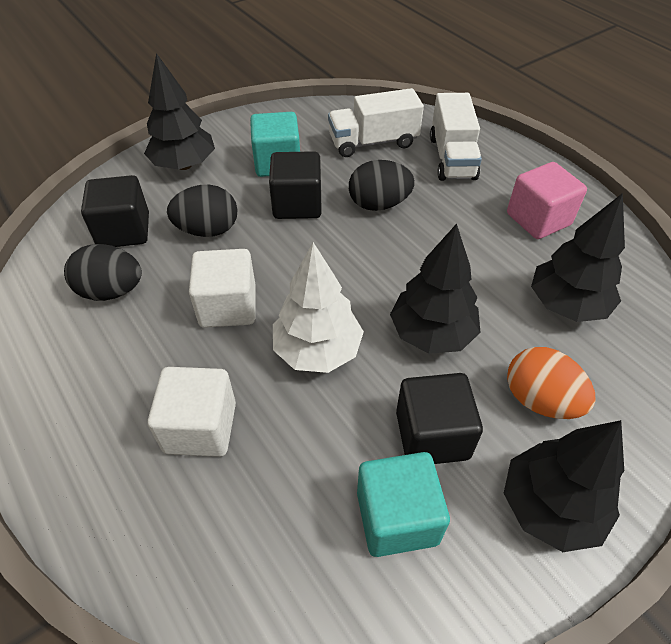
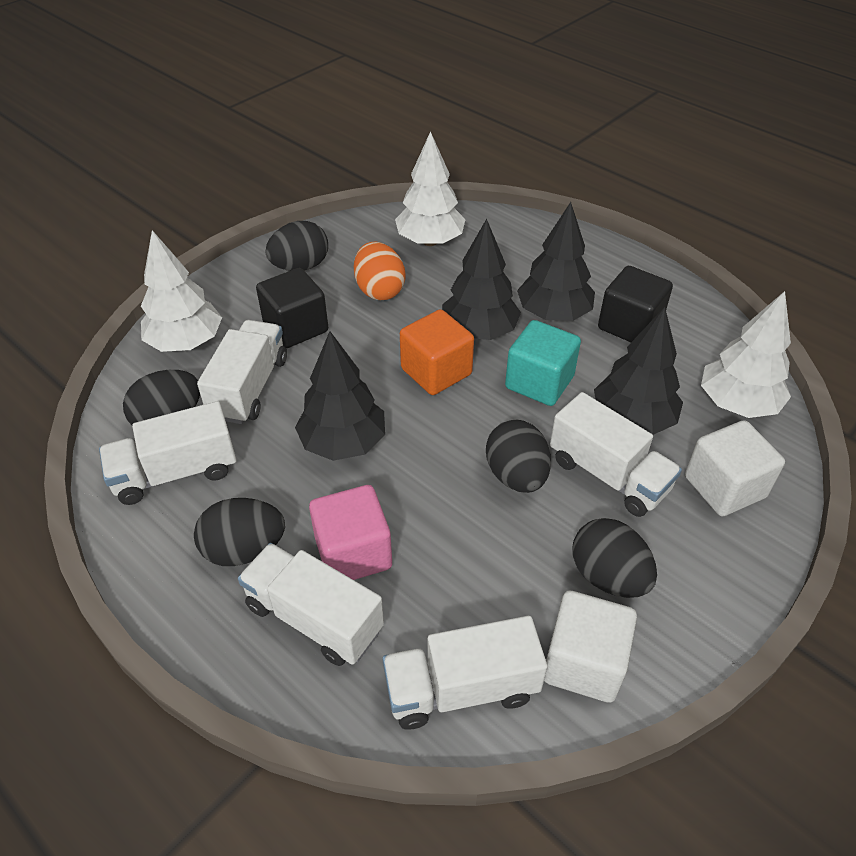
black cube: [81,175,149,247] [269,151,322,219] [396,373,483,464] = 3 -> [256,268,328,348] [598,266,673,342] = 2
black egg: [64,244,142,301] [167,185,238,237] [349,160,415,211] = 3 -> [123,370,200,425] [194,498,285,566] [266,221,328,271] [486,420,551,493] [573,518,657,598] = 5
orange cube: none = 0 -> [400,309,474,395] = 1
turquoise cube: [250,112,300,177] [357,452,450,557] = 2 -> [505,320,581,406] = 1
white tree: [273,242,364,373] = 1 -> [141,230,222,352] [395,131,466,246] [701,291,791,418] = 3
white truck: [328,88,424,157] [430,93,482,181] = 2 -> [99,401,237,505] [197,320,287,424] [238,543,384,666] [382,616,547,730] [550,392,682,517] = 5

